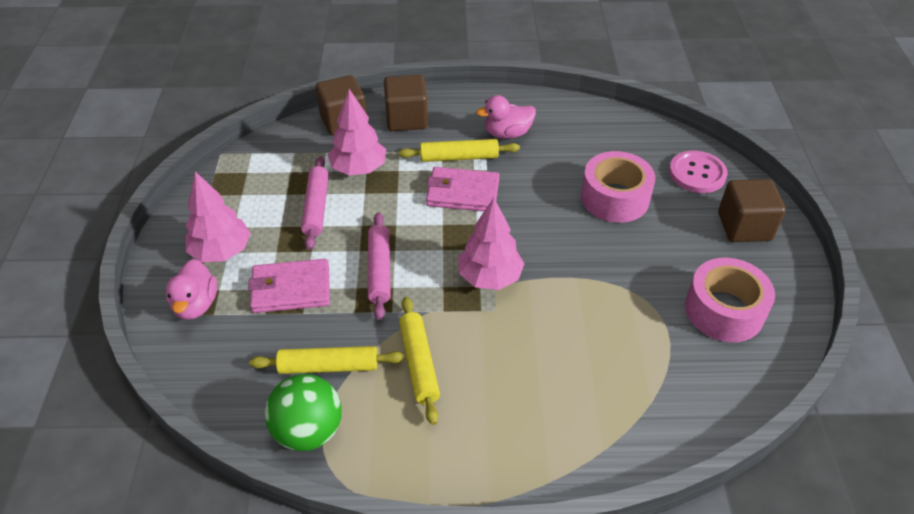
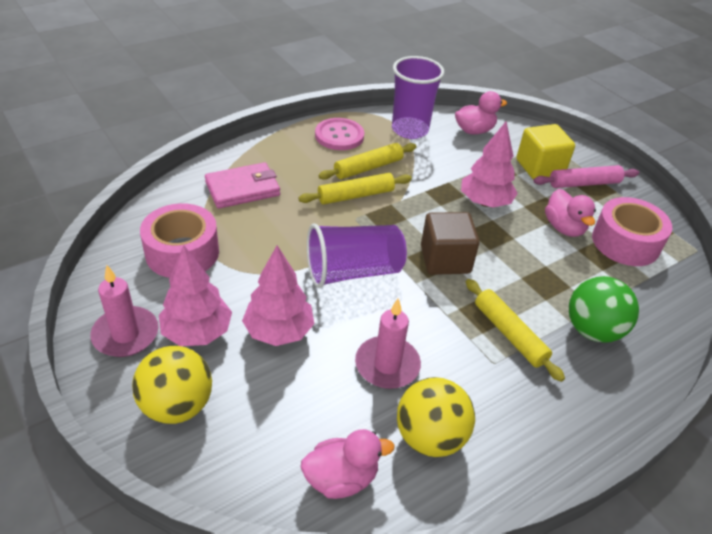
brown cube: [315,75,367,136] [384,75,428,131] [718,179,786,242] = 3 -> [421,212,479,275] = 1
pink candle: none = 0 -> [90,265,159,357] [355,298,421,389] = 2
pink duck: [166,259,217,320] [476,95,536,139] = 2 -> [301,429,395,499] [455,91,507,135] [545,189,596,237] = 3
pink rolling pin: [301,156,329,250] [368,212,391,320] = 2 -> [533,165,639,188] = 1
pink wallet: [248,259,330,313] [426,167,500,212] = 2 -> [205,162,280,209] = 1
purple cup: none = 0 -> [307,223,407,288] [392,56,444,139] = 2
yellow ball: none = 0 -> [132,346,212,424] [397,377,475,457] = 2
yellow cube: none = 0 -> [517,124,575,179] = 1

